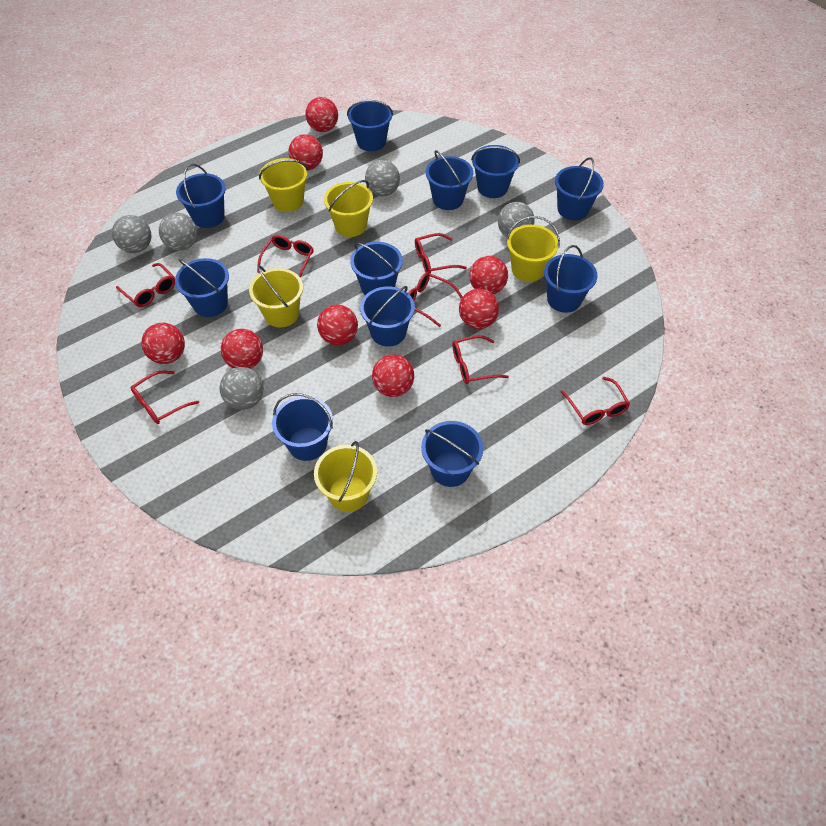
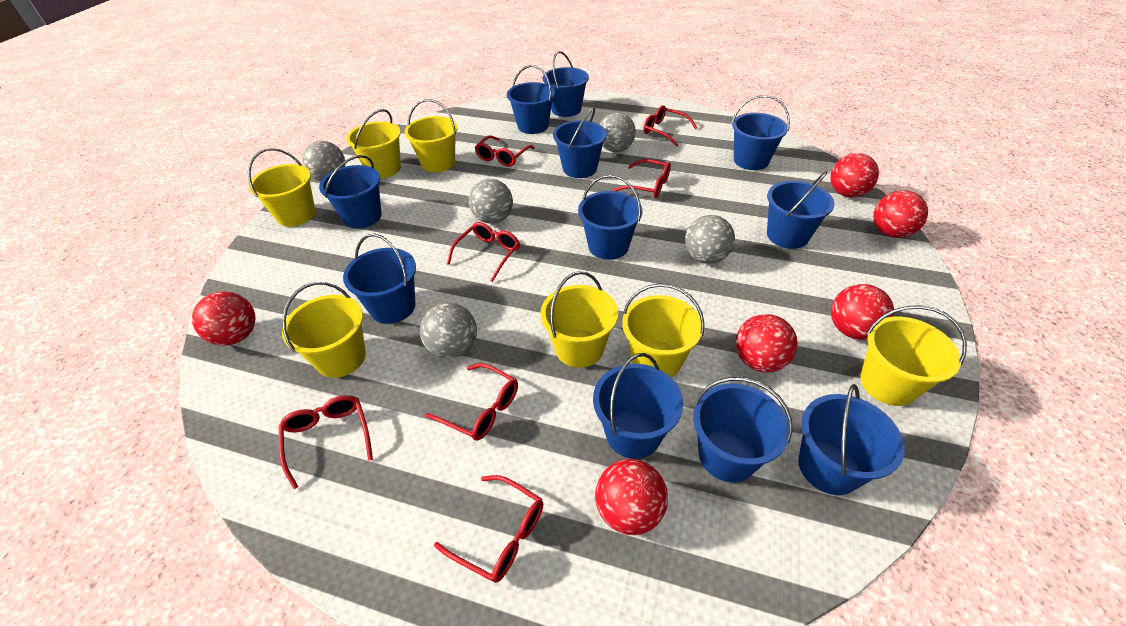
red ball: [141,323,185,364] [221,329,263,369] [289,134,323,170] [305,97,338,132] [317,305,358,345] [372,355,414,397] [459,289,499,329] [469,256,508,294] = 8 -> [192,292,256,346] [595,459,668,535] [735,314,798,372] [830,153,879,197] [831,284,894,340] [873,190,928,238] = 6
yellow bucket: [249,265,303,328] [259,158,308,212] [314,441,377,512] [324,180,373,237] [506,216,560,282] = 5 -> [248,148,316,227] [282,282,366,378] [346,109,401,178] [404,99,457,172] [541,271,618,368] [622,283,705,377] [860,305,967,406] = 7

